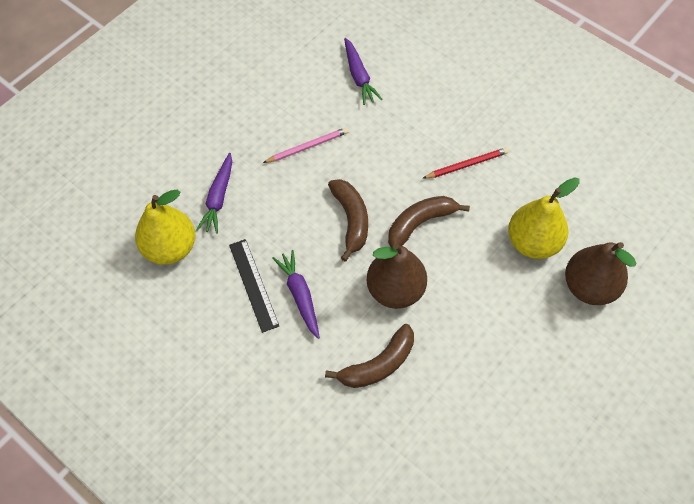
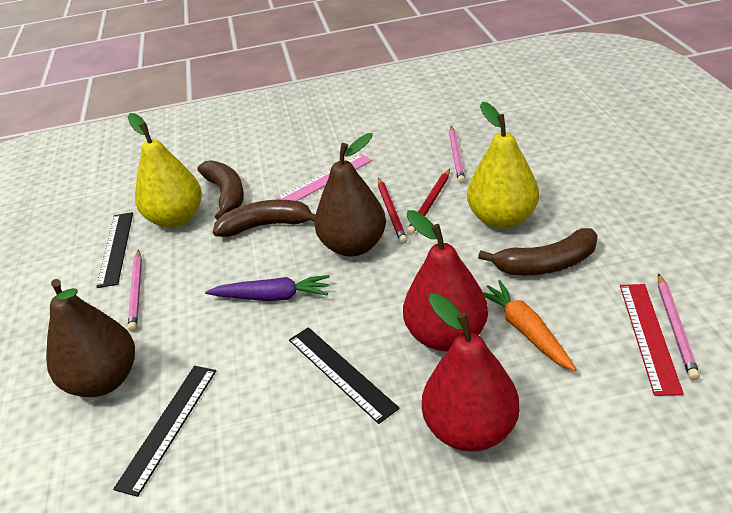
black ruler: [229,239,279,333] = 1 -> [96,212,133,288] [113,366,216,497] [289,327,400,424] = 3
orange carrot: none = 0 -> [483,280,577,371] = 1
pink pencil: [263,127,348,163] = 1 -> [128,250,142,332] [449,126,465,183] [658,273,700,380] = 3
pink ruler: none = 0 -> [276,154,372,201] = 1
purple carrot: [196,153,232,234] [272,250,320,339] [344,38,383,105] = 3 -> [205,275,330,301] = 1
red pear: none = 0 -> [403,210,488,351] [422,294,519,452] = 2
red pencil: [423,147,509,179] = 1 -> [378,178,408,244] [407,169,450,235] = 2
red ruler: none = 0 -> [620,284,684,396] = 1

